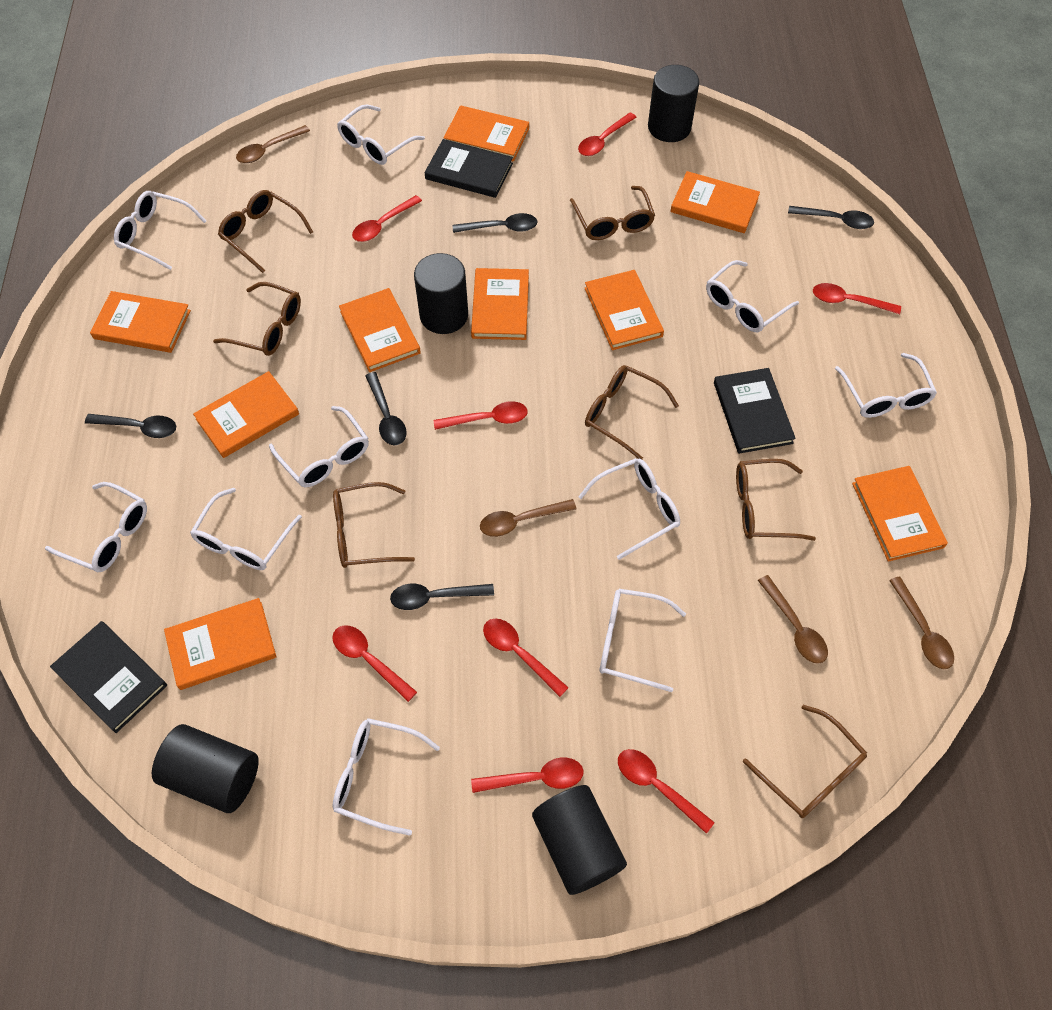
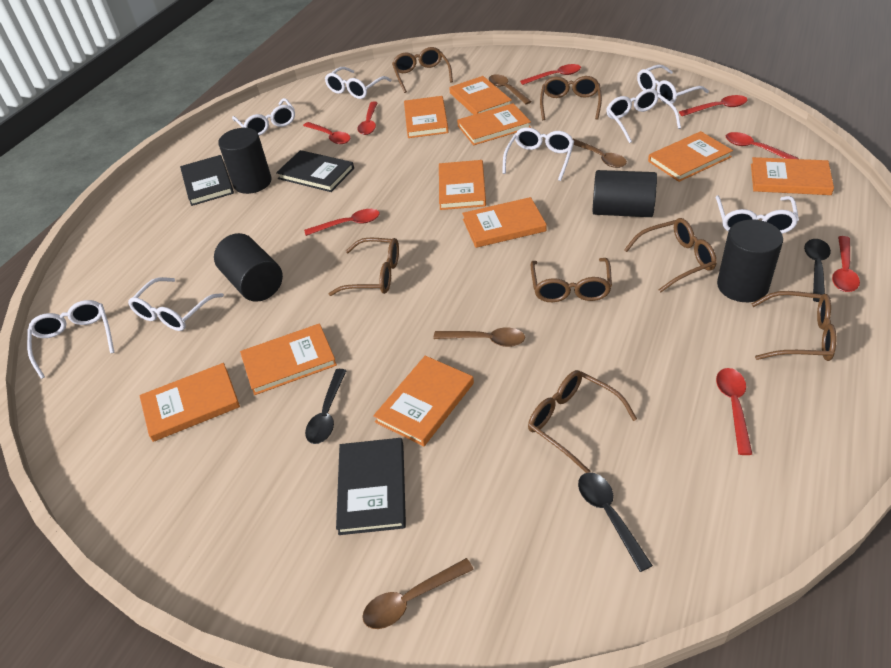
black spoon: [85,414,176,438] [365,372,407,445] [390,584,494,610] [453,213,538,233] [788,206,874,229] = 5 -> [305,369,347,444] [578,472,653,572] [804,239,831,302] = 3
orange book: [90,291,191,353] [164,598,276,690] [193,371,299,458] [339,288,421,372] [443,105,529,162] [471,268,529,340] [584,270,664,350] [670,171,760,233] [852,466,948,562] = 9 -> [139,363,240,442] [240,323,337,395] [373,356,474,447] [404,96,449,138] [439,160,486,210] [449,76,512,115] [457,103,531,145] [462,197,547,248] [648,131,733,182] [751,157,834,195] = 10
white glasses: [45,482,147,572] [114,191,206,270] [190,488,302,570] [269,406,369,487] [333,718,440,836] [337,104,425,165] [578,458,680,560] [599,589,686,692] [706,260,799,332] [835,353,937,418] = 10 -> [27,300,114,379] [128,277,224,331] [232,98,295,136] [325,67,392,99] [502,127,574,181] [606,89,681,143] [637,65,709,104] [716,196,799,234] = 8

